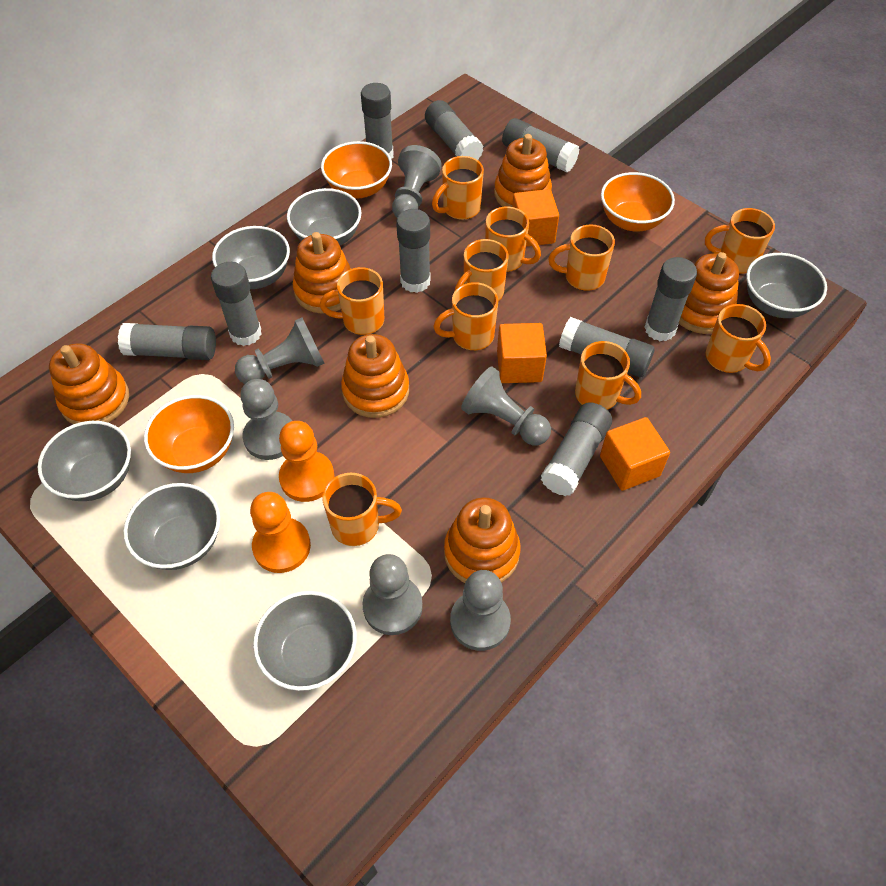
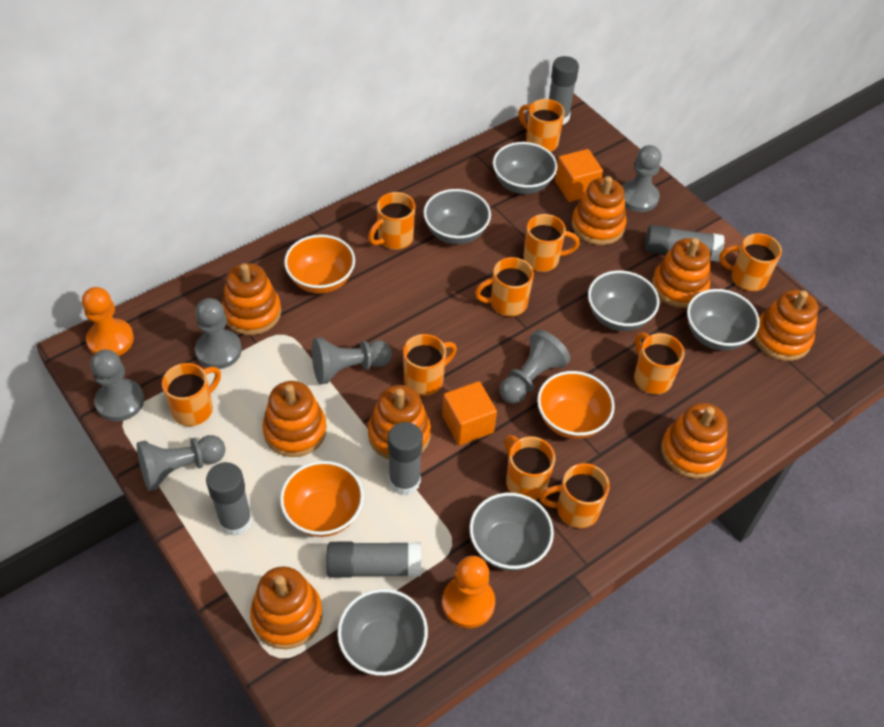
grey glue stick: [118,323,216,360] [211,262,262,346] [361,83,394,159] [396,209,431,293] [425,100,484,160] [502,118,579,173] [541,402,612,496] [559,317,655,377] [644,257,697,341] = 9 -> [206,462,252,536] [326,542,421,578] [388,422,423,496] [549,56,579,124] [645,225,724,262] = 5
orange cube: [497,323,547,383] [512,189,559,247] [600,417,670,491] = 3 -> [442,381,497,445] [555,149,603,202] = 2
orange stacking toy: [49,344,129,424] [293,232,351,314] [341,334,409,418] [444,497,521,583] [494,134,552,207] [679,252,739,334] = 6 -> [222,263,281,335] [250,566,323,649] [262,381,327,457] [368,385,431,459] [572,176,627,245] [652,238,711,308] [661,403,728,479] [754,290,818,361] = 8

